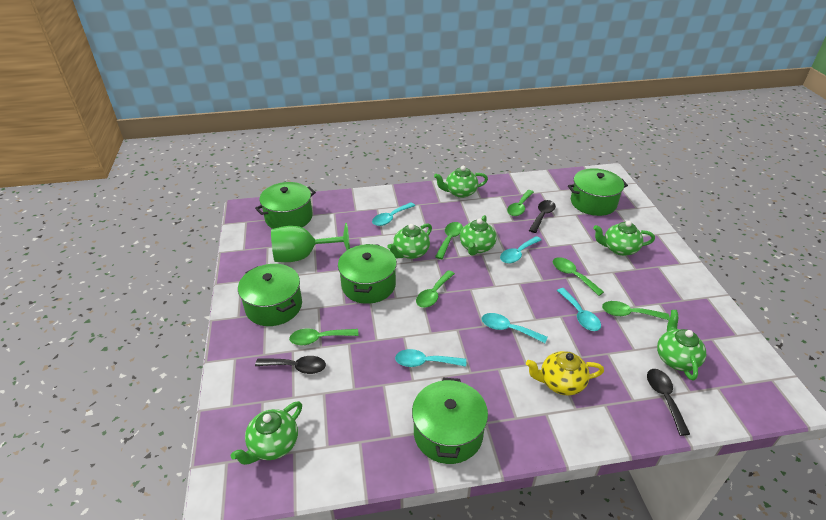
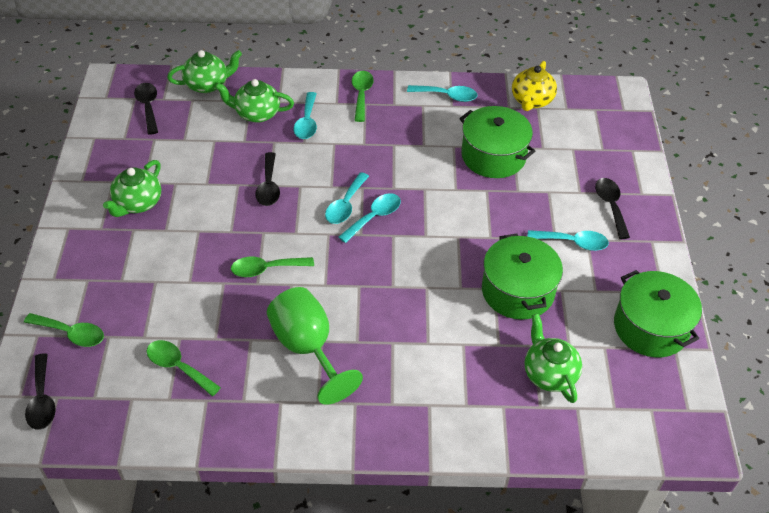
black spoon: [255,356,326,374] [529,200,556,233] [647,369,690,436] = 3 -> [25,353,56,430] [134,83,158,135] [255,152,280,206] [595,178,630,239] = 4
green pot: [238,264,302,326] [255,182,316,229] [338,244,397,304] [412,378,488,464] [568,168,628,216] = 5 -> [459,106,535,178] [482,234,563,320] [614,270,702,358] = 3
green spoon: [289,328,359,345] [416,270,455,308] [435,222,463,259] [507,190,534,216] [553,257,604,296] [602,301,670,320] = 6 -> [24,313,104,347] [147,340,221,396] [231,256,314,277] [352,71,374,122] = 4
green teapot: [231,401,302,465] [387,223,432,259] [434,166,488,198] [460,215,497,256] [593,221,655,256] [657,310,706,381] = 6 -> [103,160,161,217] [167,50,242,93] [215,79,294,123] [524,314,582,403] = 4

